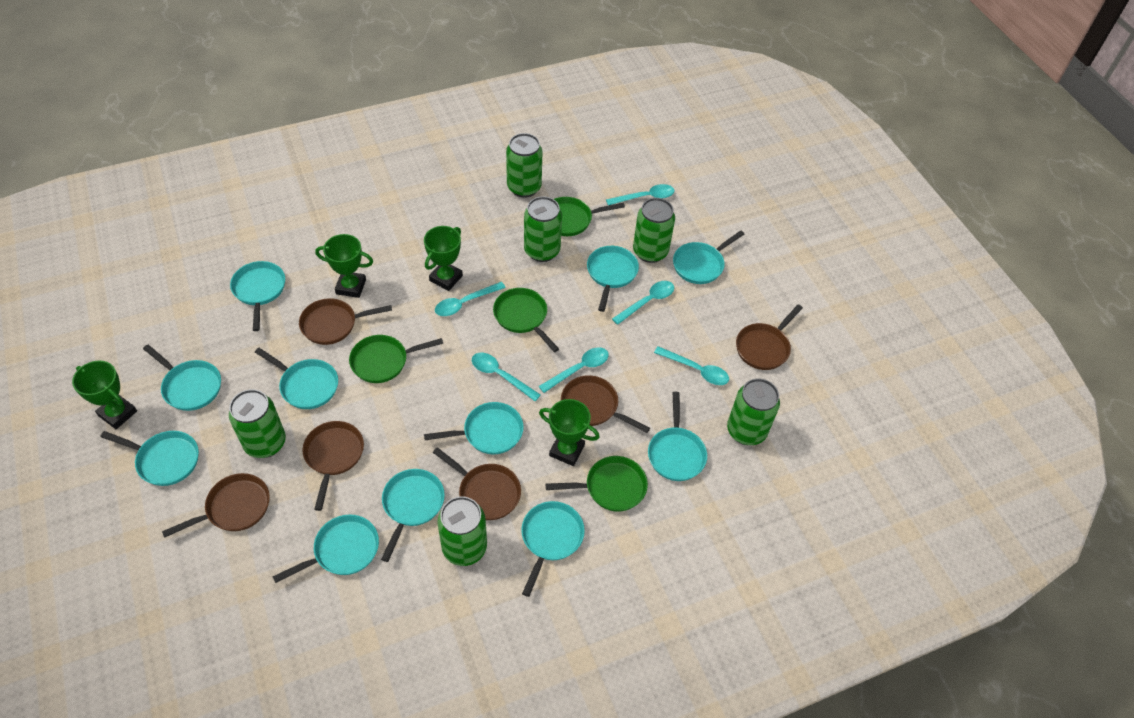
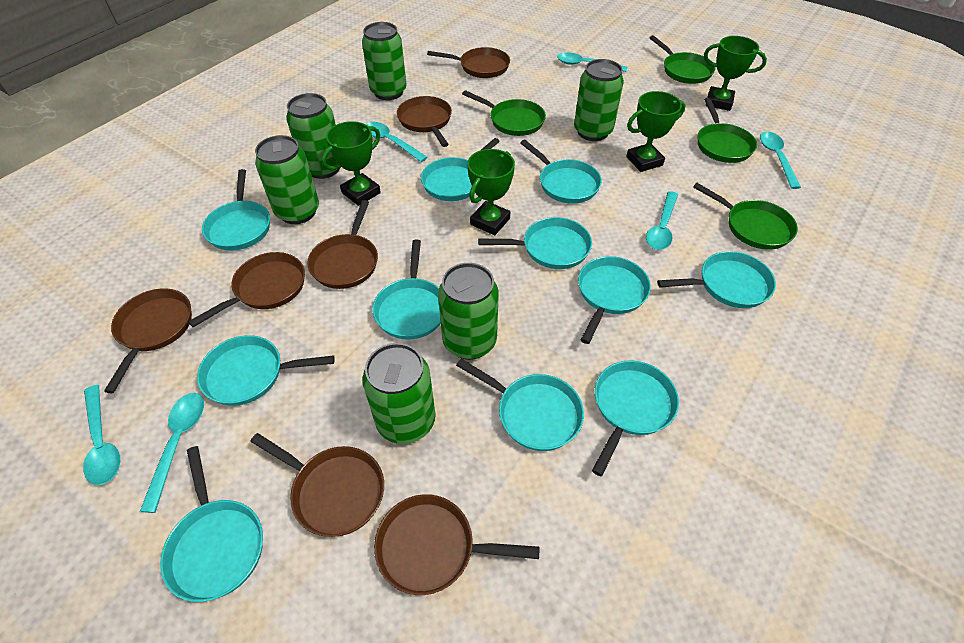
brown pan: [162,473,270,538] [299,298,392,345] [302,421,364,511] [433,447,521,520] [561,375,650,433] [736,304,803,370] = 6 -> [104,288,192,393] [188,252,305,327] [250,433,384,537] [307,200,378,289] [374,494,540,595] [397,96,452,147] [427,47,510,78] = 7

